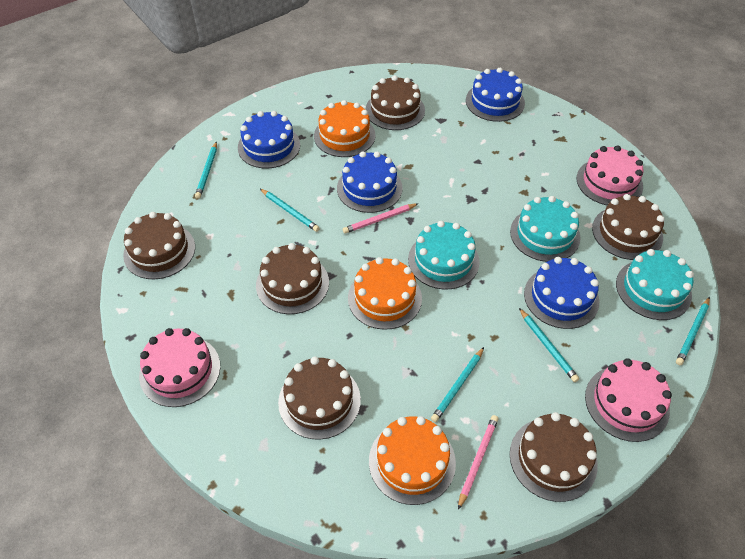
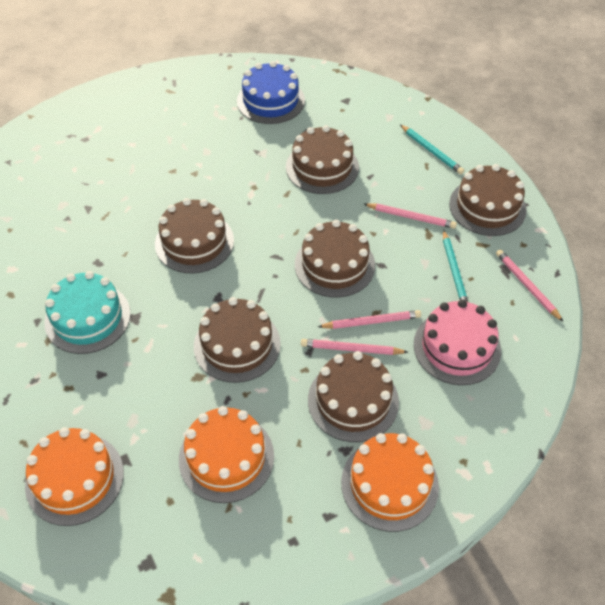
blue cake: [238,111,300,168] [337,151,403,213] [466,68,525,122] [524,257,599,329] = 4 -> [237,61,305,124] = 1
pink cake: [139,328,220,407] [577,145,644,205] [585,358,672,442] = 3 -> [414,299,501,385] = 1
pink pencil: [343,203,419,234] [458,415,499,510] = 2 -> [301,339,408,355] [318,310,421,329] [364,203,457,229] [496,249,563,322] = 4
turquoise cake: [408,221,480,289] [510,196,581,262] [616,249,694,320] = 3 -> [44,271,131,354] = 1
turquoise pencil: [195,141,217,199] [260,189,320,232] [431,347,484,422] [519,308,579,382] [676,297,710,365] = 5 -> [400,124,464,174] [443,230,468,302] = 2

